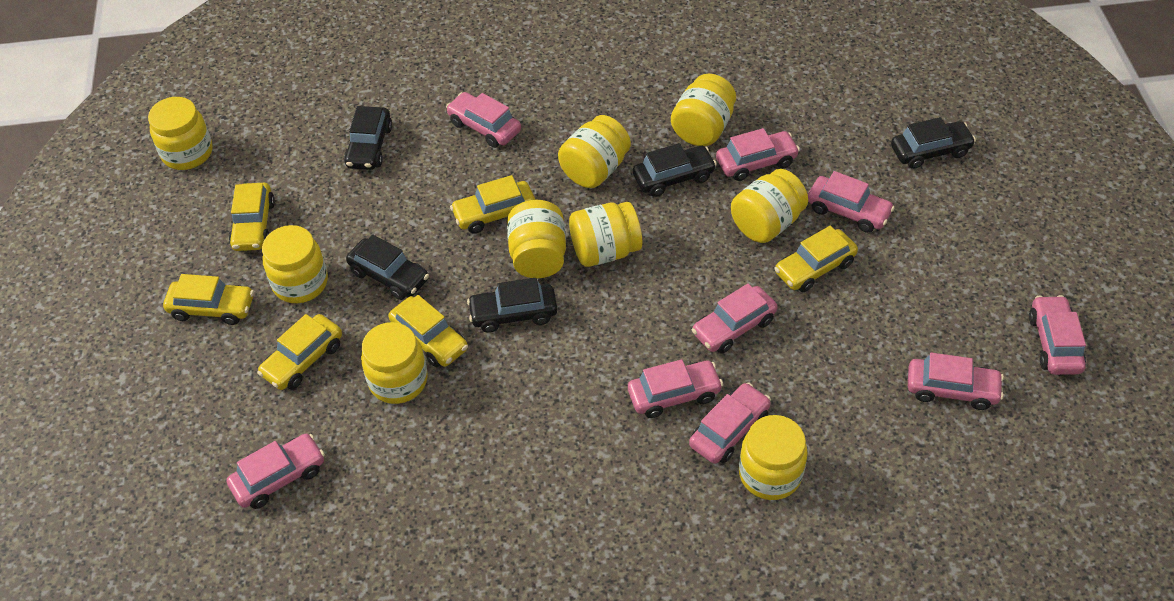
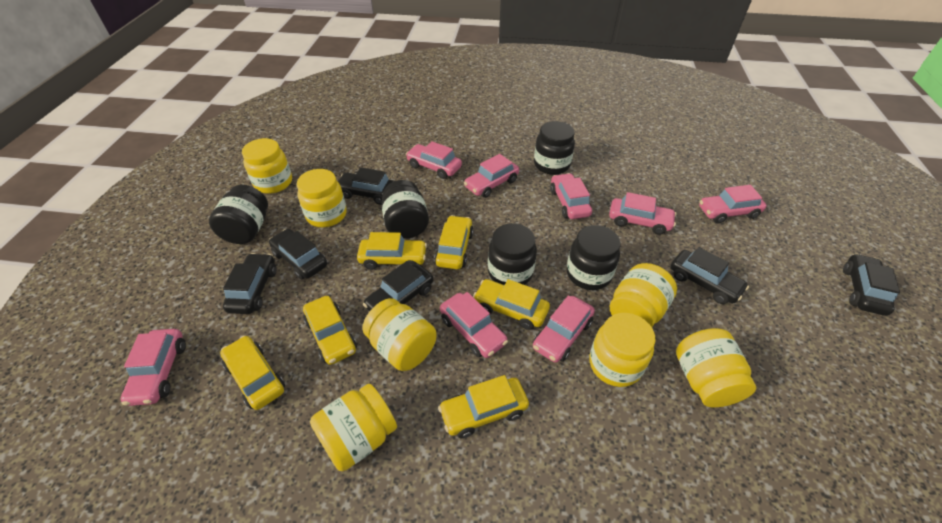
black car: [344,106,392,170] [346,234,429,300] [467,278,557,333] [633,143,717,197] [891,117,976,169] = 5 -> [223,253,276,314] [269,229,327,279] [338,168,394,205] [363,261,433,311] [670,247,749,304] [843,253,900,316] = 6
black jar: none = 0 -> [209,185,268,244] [381,180,429,239] [488,223,537,285] [534,121,575,175] [567,225,621,290] = 5
pink car: [226,434,325,509] [446,92,521,148] [628,359,723,418] [689,383,771,464] [692,284,777,354] [716,128,800,181] [808,171,895,233] [908,352,1004,410] [1029,295,1086,375] = 9 -> [120,329,186,406] [406,141,462,179] [440,292,508,358] [464,154,519,198] [533,295,595,363] [550,173,592,219] [609,192,676,235] [699,185,766,223] = 8
yellow jar: [148,97,213,170] [262,225,328,303] [361,322,428,404] [507,200,566,278] [558,115,631,188] [569,202,642,267] [671,74,736,146] [731,169,808,243] [739,415,808,500] = 9 -> [242,138,292,194] [297,169,347,227] [310,384,397,471] [362,298,437,371] [589,313,656,387] [610,263,677,327] [676,328,756,407] = 7

